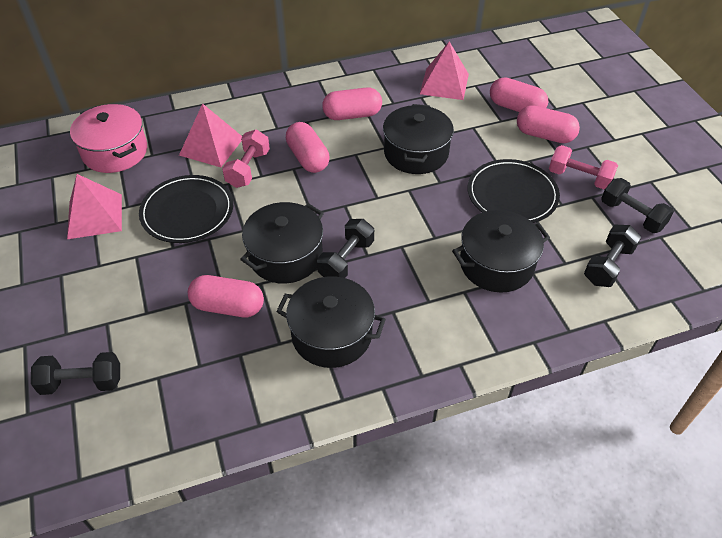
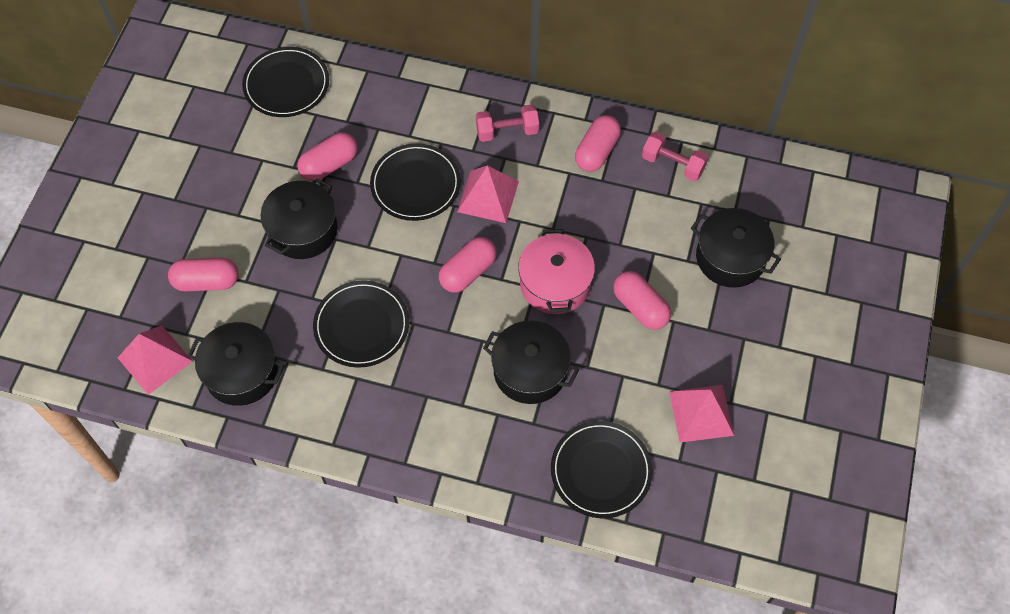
black dumbbell: [31,352,120,395] [317,219,374,278] [584,225,641,287] [601,178,674,233] = 4 -> none = 0
black plate: [139,175,233,243] [468,159,560,223] = 2 -> [242,47,329,117] [313,280,409,368] [370,143,461,221] [551,421,653,518] = 4

